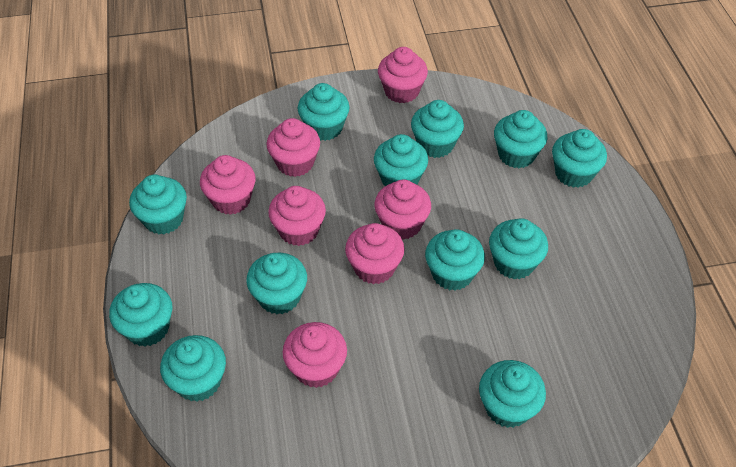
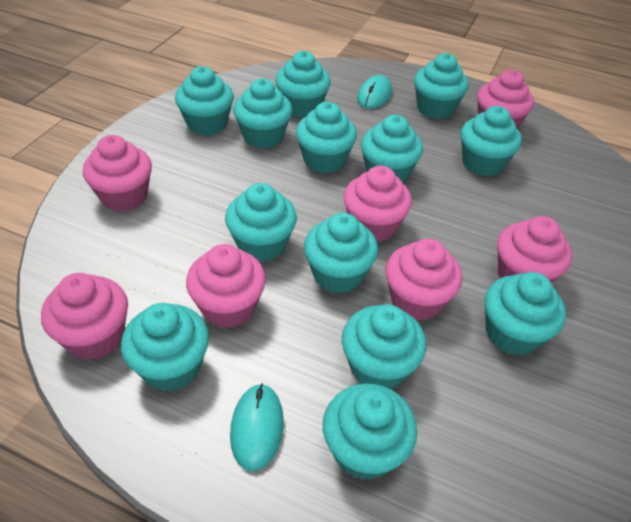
turquoise cupcake: [109,283,172,347] [129,175,187,234] [160,335,226,402] [246,253,307,314] [298,83,350,141] [374,134,428,186] [411,100,464,158] [425,229,485,291] [479,360,546,428] [489,218,548,280] [494,110,548,168] [552,129,607,188] = 12 -> [121,303,209,391] [175,66,234,136] [225,183,297,262] [233,79,293,149] [275,51,331,118] [296,102,357,173] [304,213,378,294] [323,383,417,480] [342,304,426,389] [361,115,423,183] [414,53,469,119] [461,106,522,176] [485,272,566,356] = 13
turquoise mouse: none = 0 -> [230,384,284,471] [357,75,392,109] = 2

